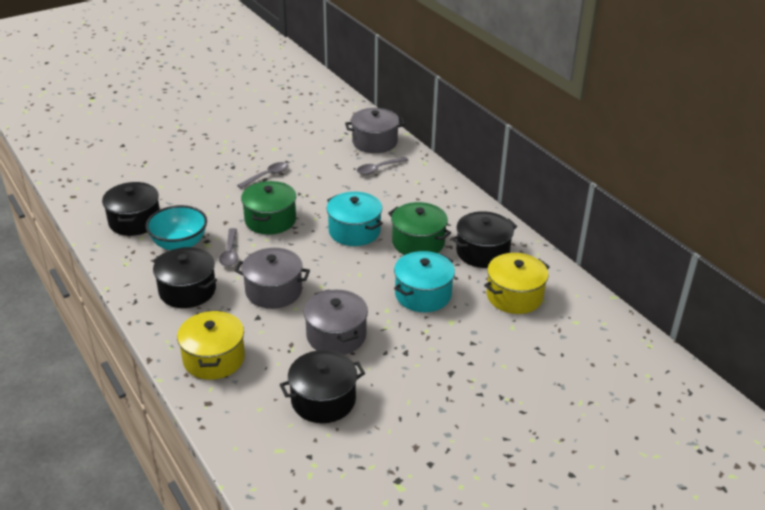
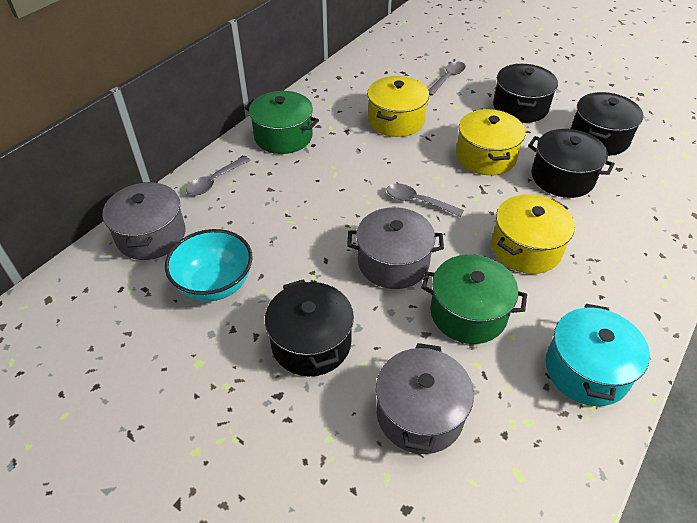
turquoise pot: [327,192,383,246] [394,251,455,312] = 2 -> [546,304,650,406] = 1
yellow pot: [177,310,245,380] [484,253,550,314] = 2 -> [367,76,429,137] [456,109,526,175] [491,194,575,274] = 3

